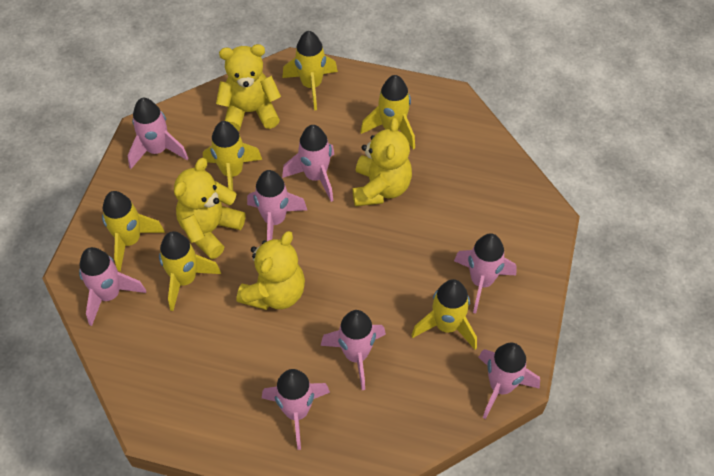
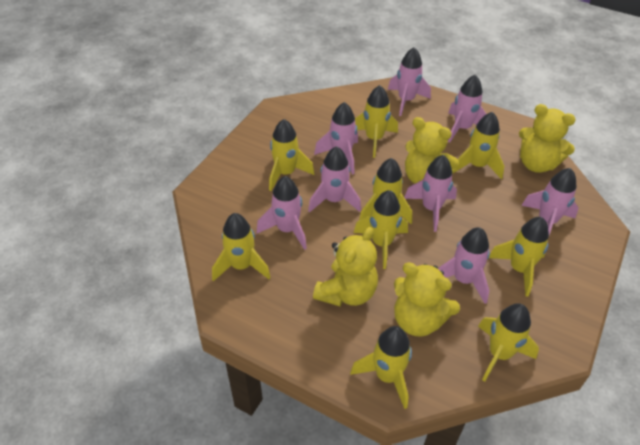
yellow rocket: [102,191,165,271] [159,231,221,311] [203,121,262,191] [282,31,338,110] [360,75,415,149] [411,279,477,350] = 6 -> [212,213,271,281] [269,119,314,191] [350,326,412,409] [353,190,408,269] [355,85,398,158] [359,158,412,224] [454,112,504,179] [478,303,539,382] [489,217,549,296] = 9

